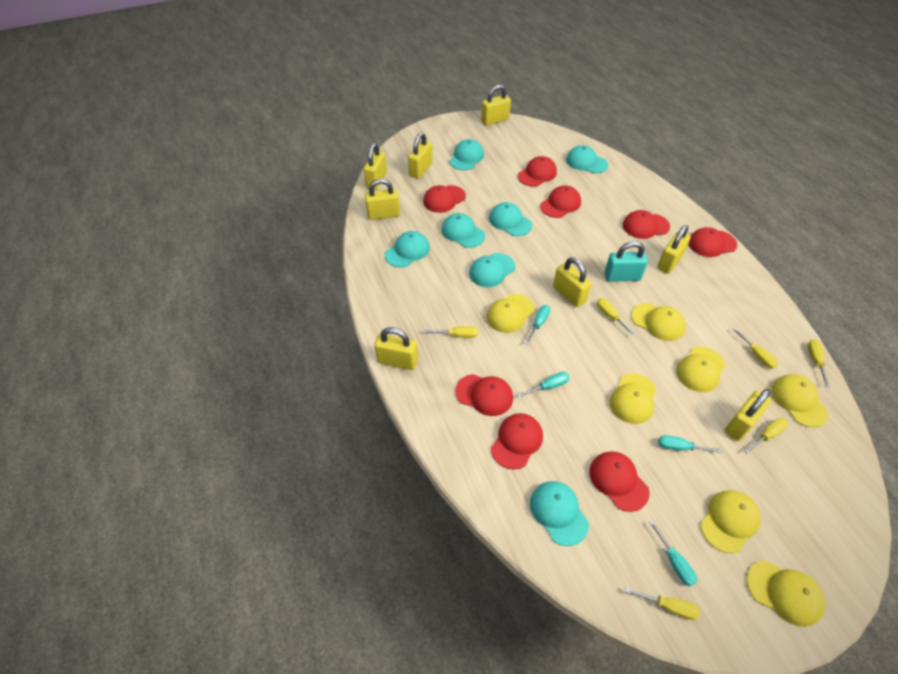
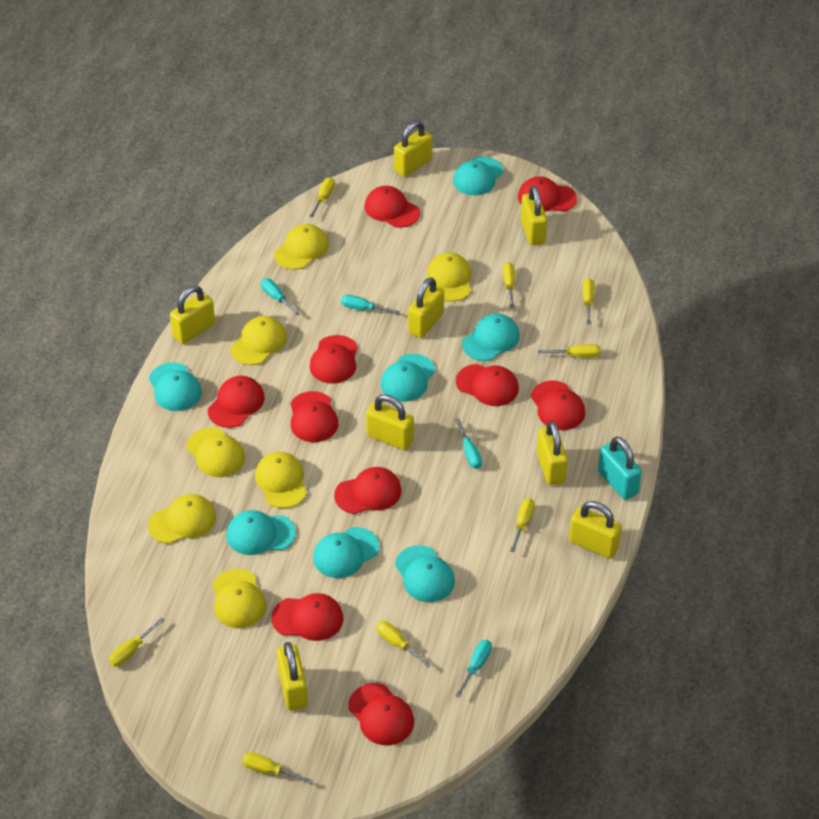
red cap: [423,185,466,213] [455,374,513,416] [491,413,543,469] [518,156,557,187] [540,185,581,218] [589,451,650,512] [623,210,670,239] [688,227,737,257] = 8 -> [208,376,265,428] [271,593,343,641] [291,391,338,442] [310,335,358,384] [334,467,401,514] [348,683,414,745] [365,186,420,228] [456,364,519,406] [518,176,577,212] [531,381,585,430] = 10
yellow screwdriver: [424,326,478,338] [597,298,636,336] [625,587,700,620] [733,328,778,369] [744,418,788,453] [808,339,830,387] = 6 -> [109,617,164,667] [242,752,313,784] [309,177,335,218] [376,621,431,667] [503,262,515,308] [510,498,535,552] [538,344,601,358] [582,278,595,324] = 8

